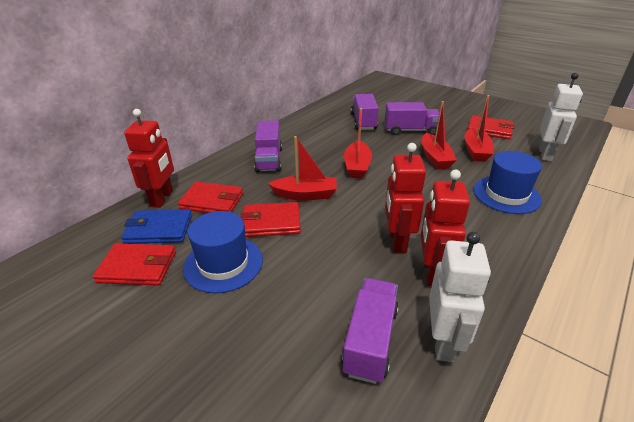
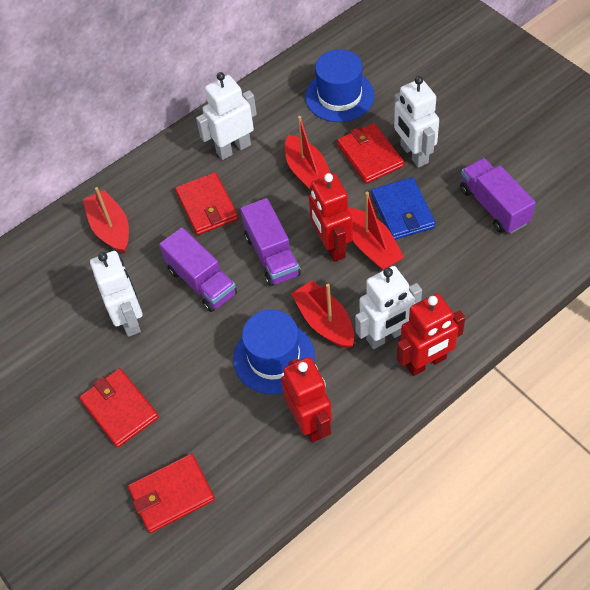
purple truck: [254,120,282,172] [342,278,399,384] [351,94,379,130] [385,102,439,135] = 4 -> [159,227,237,312] [240,198,301,286] [460,158,536,234] = 3
white robot: [429,232,491,362] [539,73,583,161] = 2 -> [90,251,143,337] [196,72,257,160] [355,266,422,349] [394,76,439,168] = 4

